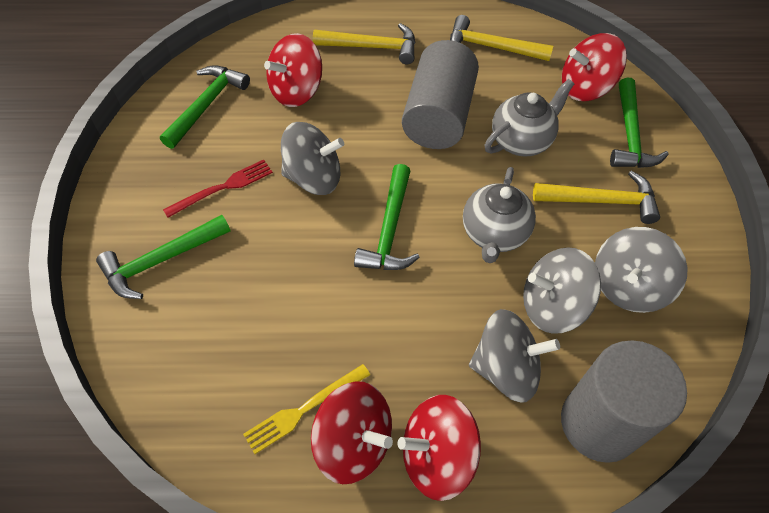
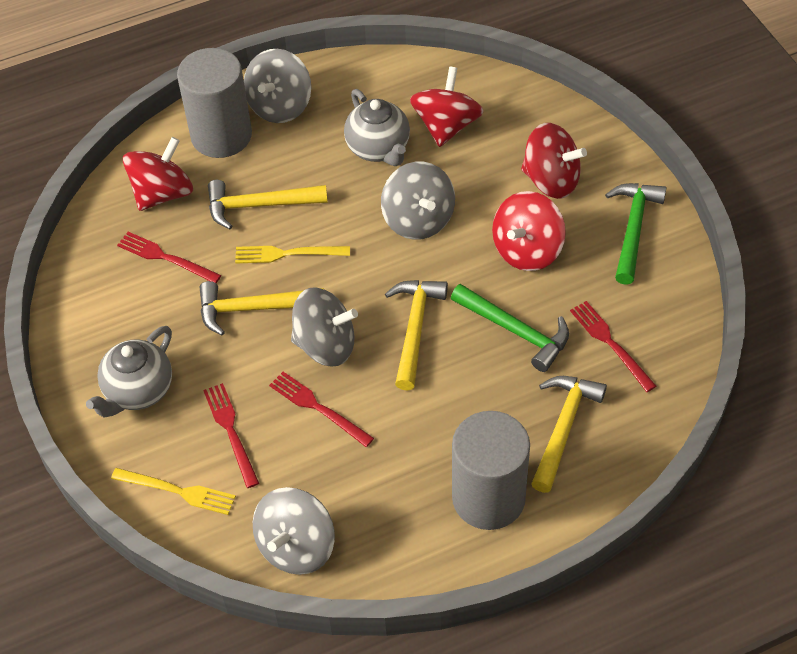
green hammer: [96,215,230,299] [160,65,250,149] [354,164,420,270] [610,78,669,168] = 4 -> [451,284,569,372] [605,183,666,285] = 2
red fork: [163,159,273,218] = 1 -> [117,232,221,283] [203,383,259,488] [269,372,374,447] [570,301,656,392] = 4
yellow fork: [243,364,370,454] = 1 -> [111,468,236,515] [235,246,350,264] = 2
yellow hammer: [313,23,415,64] [450,15,553,61] [533,171,660,224] = 3 -> [200,281,324,335] [208,180,328,229] [385,280,448,391] [531,376,607,493] = 4

